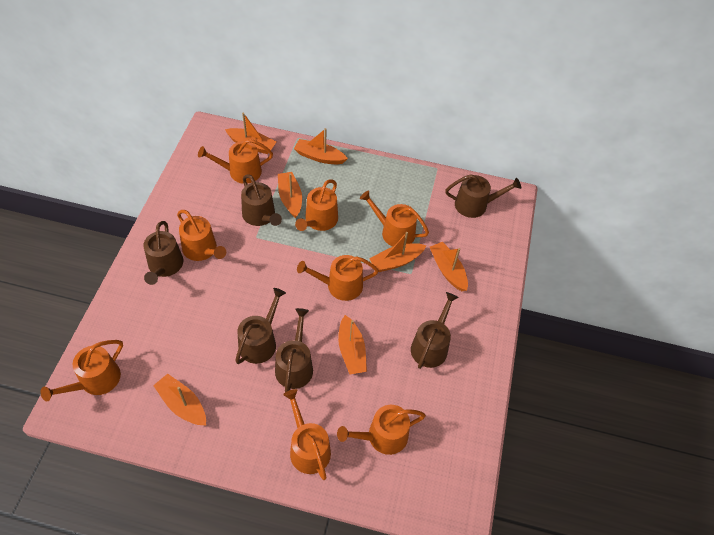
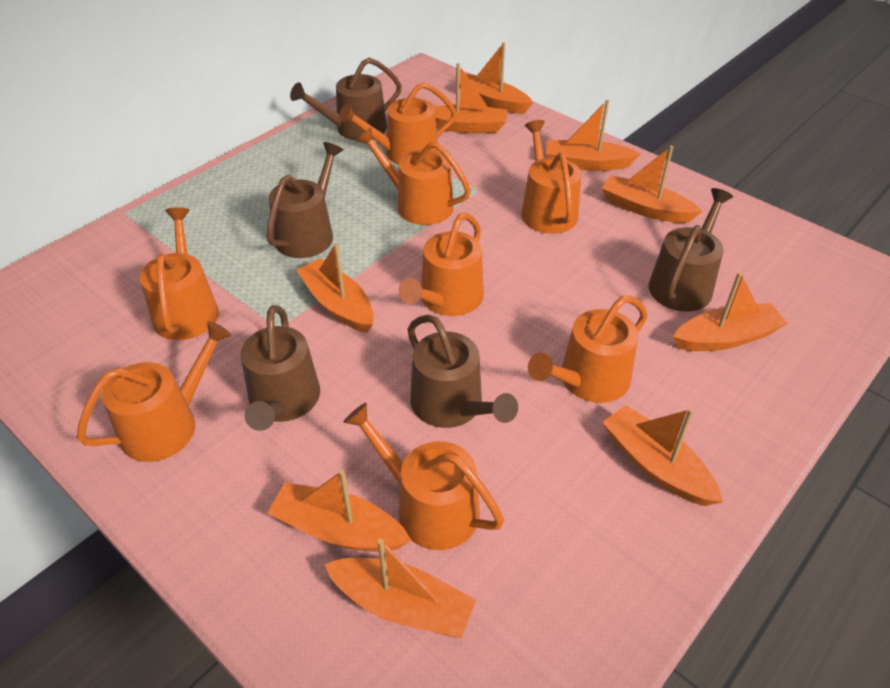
brown watering can: [143,221,183,285] [235,288,286,364] [241,175,282,226] [275,308,313,392] [411,292,459,369] [445,174,521,218] = 6 -> [241,305,320,431] [266,142,343,258] [290,58,402,140] [407,315,518,428] [649,188,733,312] = 5
orange boat: [153,374,206,425] [225,113,276,154] [278,172,302,218] [294,128,348,164] [338,315,367,374] [369,232,427,272] [430,242,468,291] = 7 -> [268,470,411,552] [296,243,374,333] [324,539,476,638] [434,63,507,133] [459,42,533,114] [546,100,641,171] [601,146,702,223] [602,405,723,506] [673,272,788,351] = 9

